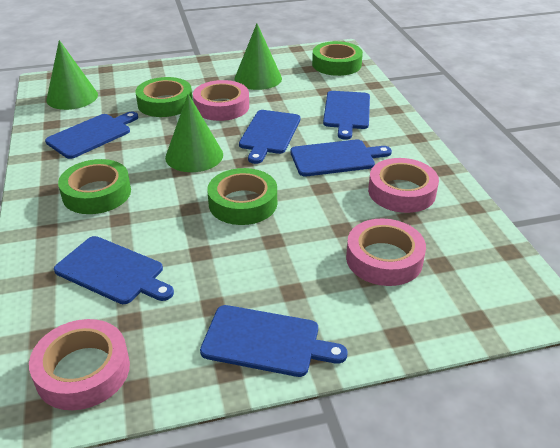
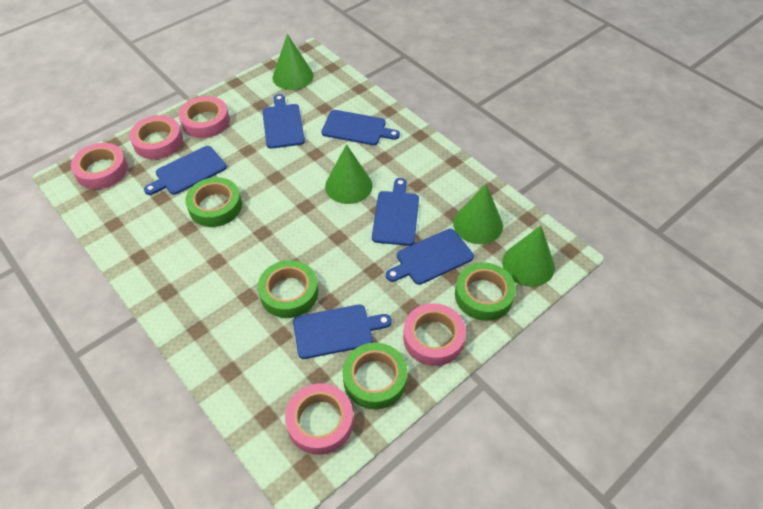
green cone: [46,40,98,110] [165,94,223,172] [234,24,282,90] = 3 -> [273,34,314,90] [325,144,373,204] [453,184,503,244] [502,226,555,287] = 4
pink tape: [29,319,130,410] [193,80,249,121] [346,219,426,286] [368,158,439,213] = 4 -> [71,143,128,189] [129,115,183,159] [179,96,230,138] [285,383,354,455] [403,303,466,366] = 5

